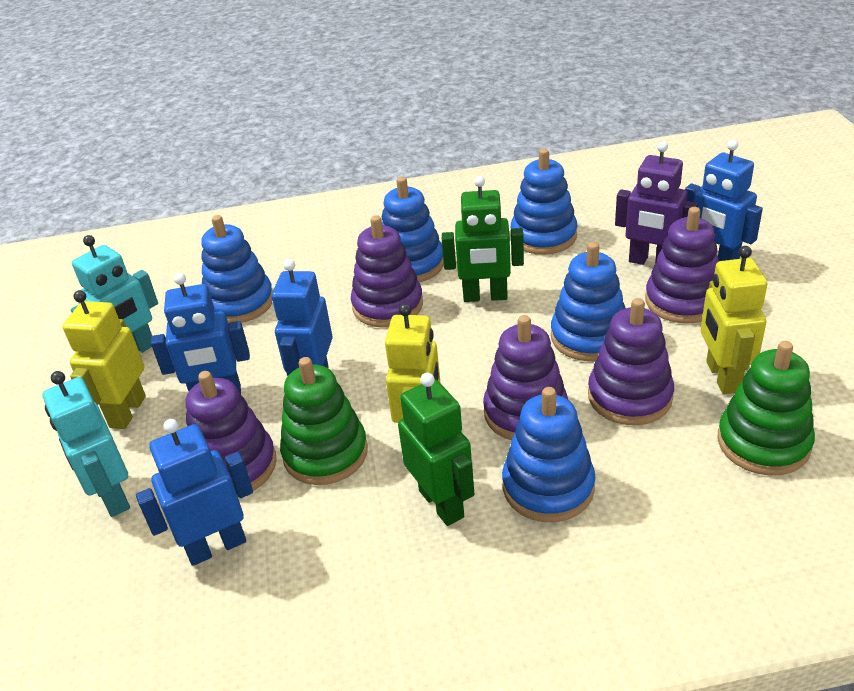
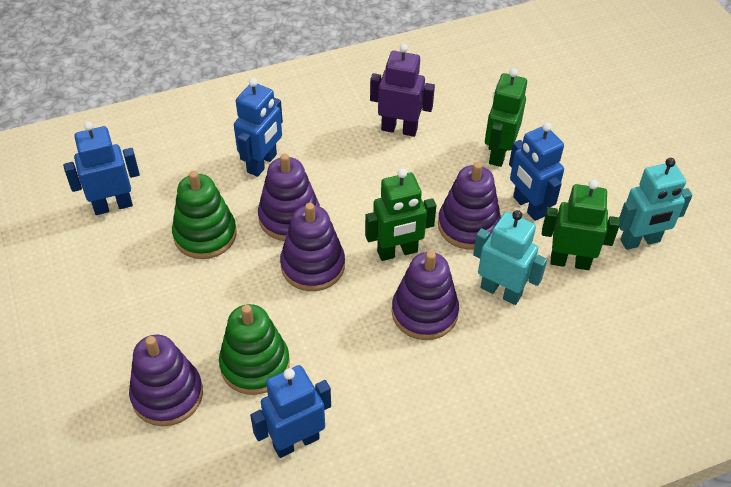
blue stacking toy: [201,215,273,323] [382,177,444,282] [502,387,595,522] [511,149,577,255] [551,242,626,361] = 5 -> none = 0
green robot: [398,373,474,526] [442,176,524,302] = 2 -> [365,169,436,261] [485,68,527,167] [542,180,620,270] = 3
yellow robot: [62,290,146,429] [385,303,441,423] [701,246,767,394] = 3 -> none = 0

